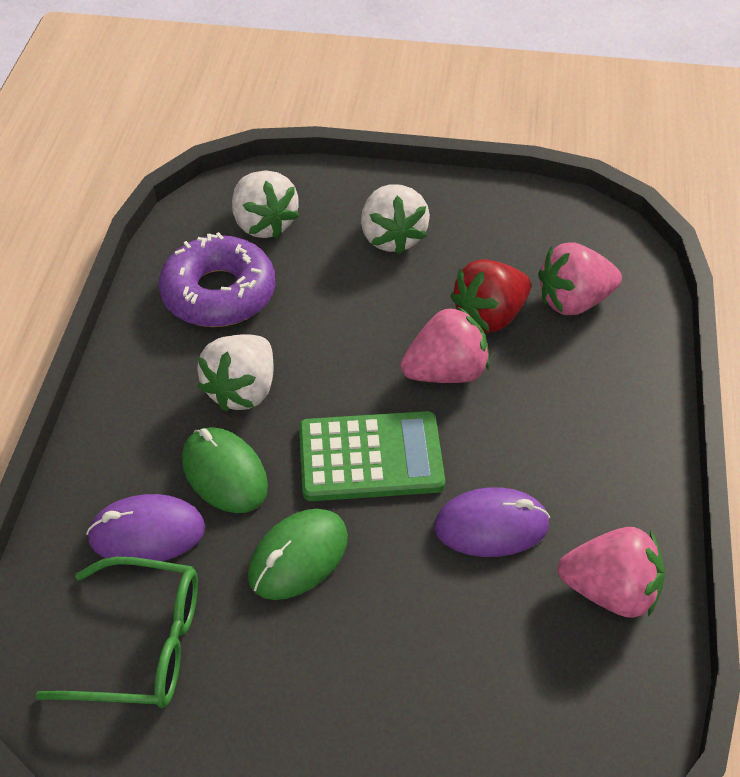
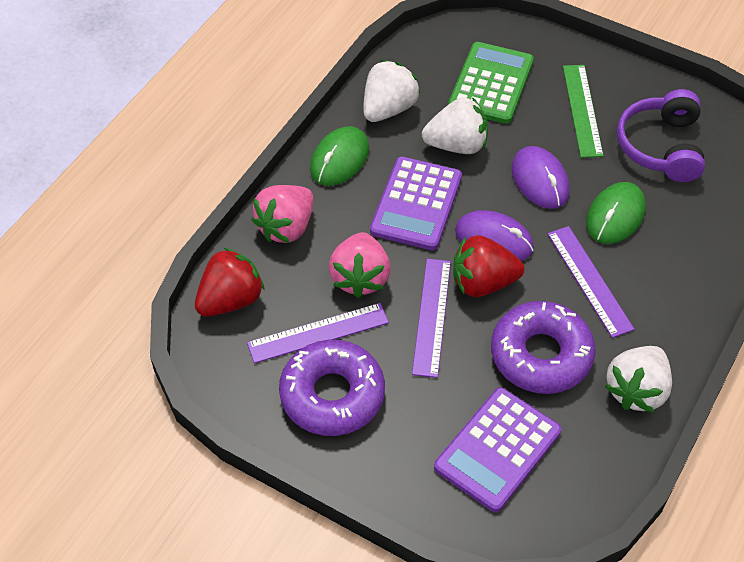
green glasses: [35,557,198,708] = 1 -> none = 0
green ruler: none = 0 -> [563,65,604,158] = 1
pink strawberry: [401,306,490,383] [538,242,622,315] [558,527,665,618] = 3 -> [251,185,313,243] [328,232,391,298] = 2
purple calculator: none = 0 -> [370,156,462,250] [434,387,561,512] = 2
purple donut: [159,232,275,327] = 1 -> [279,340,385,436] [491,301,596,394] = 2
purple headphones: none = 0 -> [617,89,705,182] = 1
purple ruler: none = 0 -> [247,303,389,363] [412,259,451,378] [548,226,634,338] = 3
red strawberry: [450,259,531,333] = 1 -> [195,248,265,317] [453,235,524,297] = 2

